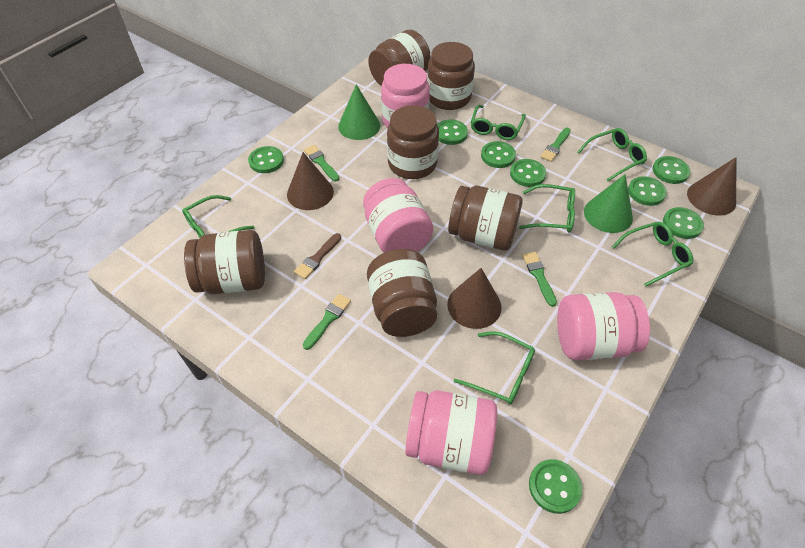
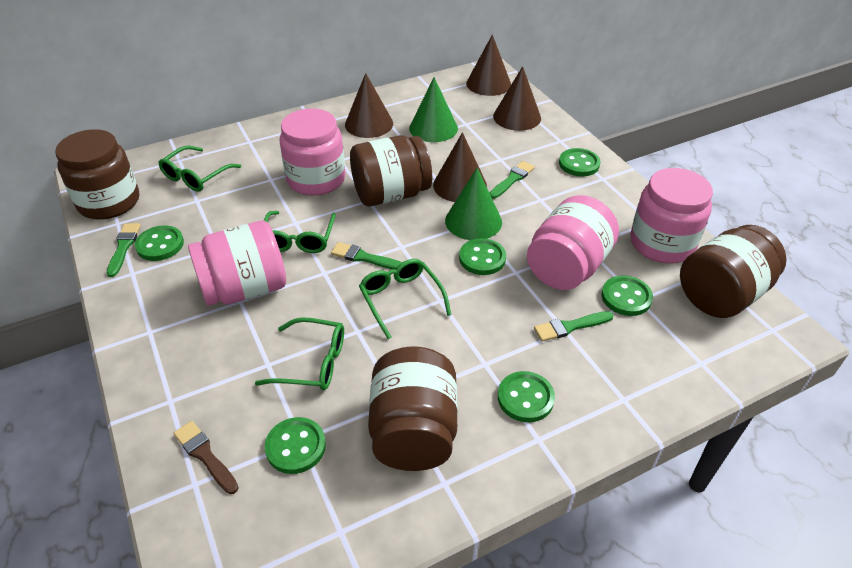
brown cone: [287,152,334,210] [447,268,502,329] [687,157,737,216] = 3 -> [345,73,393,138] [433,132,487,202] [466,35,511,96] [493,66,541,131] = 4
brown jar: [184,230,265,294] [367,249,437,337] [368,30,431,86] [387,105,439,179] [427,42,475,110] [448,186,523,251] = 6 -> [55,129,139,220] [350,135,432,206] [368,347,458,471] [680,225,787,318] = 4
green button: [248,146,284,173] [437,120,468,145] [481,141,516,168] [510,159,546,187] [529,459,582,514] [628,176,667,206] [653,156,691,184] [663,207,704,239] = 8 -> [135,225,184,261] [265,417,326,474] [459,238,506,275] [498,371,555,422] [559,148,601,177] [601,275,653,316] = 6
green glasses: [182,195,255,238] [454,331,535,405] [471,105,526,140] [519,184,575,232] [577,128,647,182] [612,222,693,287] = 6 -> [158,146,241,192] [255,317,344,390] [264,211,336,253] [359,259,451,339] = 4

